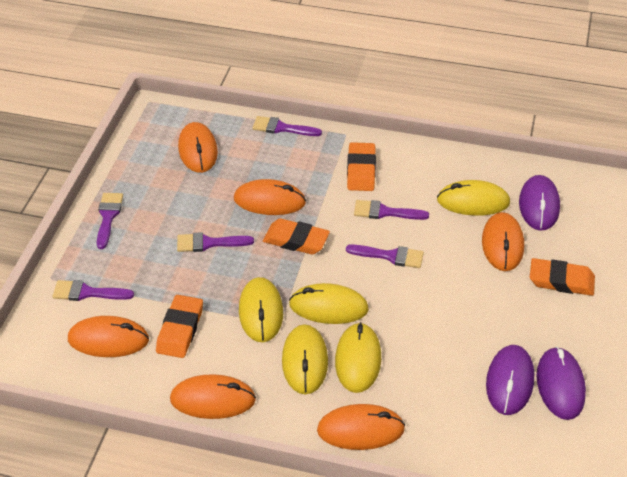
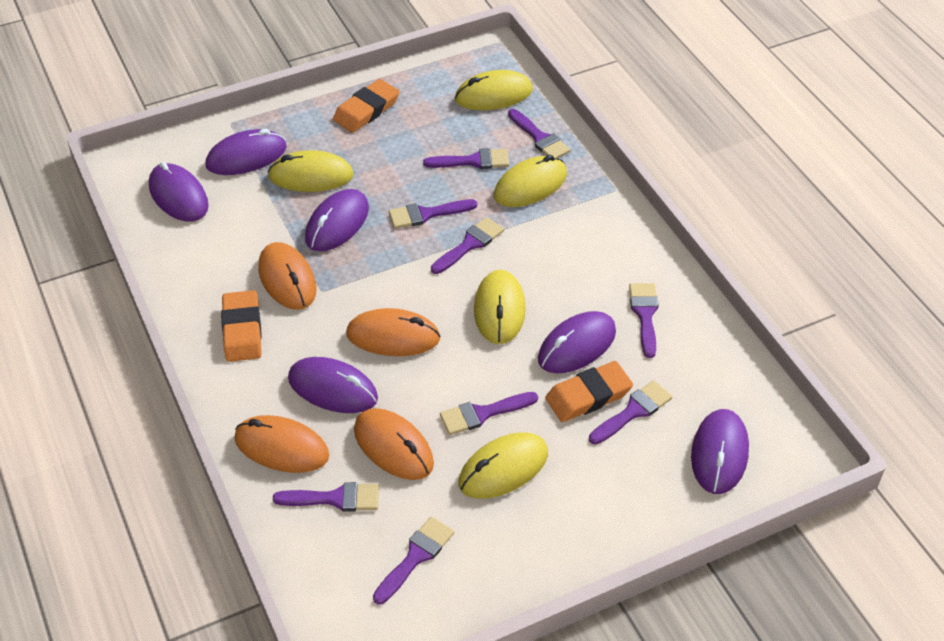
orange eraser: [156,295,203,358] [263,218,330,255] [347,142,376,191] [530,258,595,296] = 4 -> [221,290,262,362] [333,79,400,133] [545,361,633,422] = 3
orange mouse: [68,316,149,357] [170,374,256,419] [178,122,218,173] [234,179,306,215] [317,404,405,450] [482,212,524,271] = 6 -> [234,415,329,473] [258,242,316,310] [346,308,441,356] [354,408,434,480] = 4
purple brush: [52,280,134,301] [97,193,123,249] [177,232,254,252] [252,116,322,136] [346,244,424,268] [354,200,429,220] = 6 -> [273,482,379,511] [373,517,454,605] [389,199,477,229] [423,148,509,169] [431,217,504,274] [440,392,538,435] [508,109,571,158] [589,380,672,445] [629,283,659,358] = 9
purple mouse: [486,345,534,415] [519,175,560,231] [536,346,586,420] = 3 -> [149,162,209,222] [205,129,287,175] [288,357,378,413] [305,189,369,251] [538,311,616,373] [691,409,749,494] = 6

